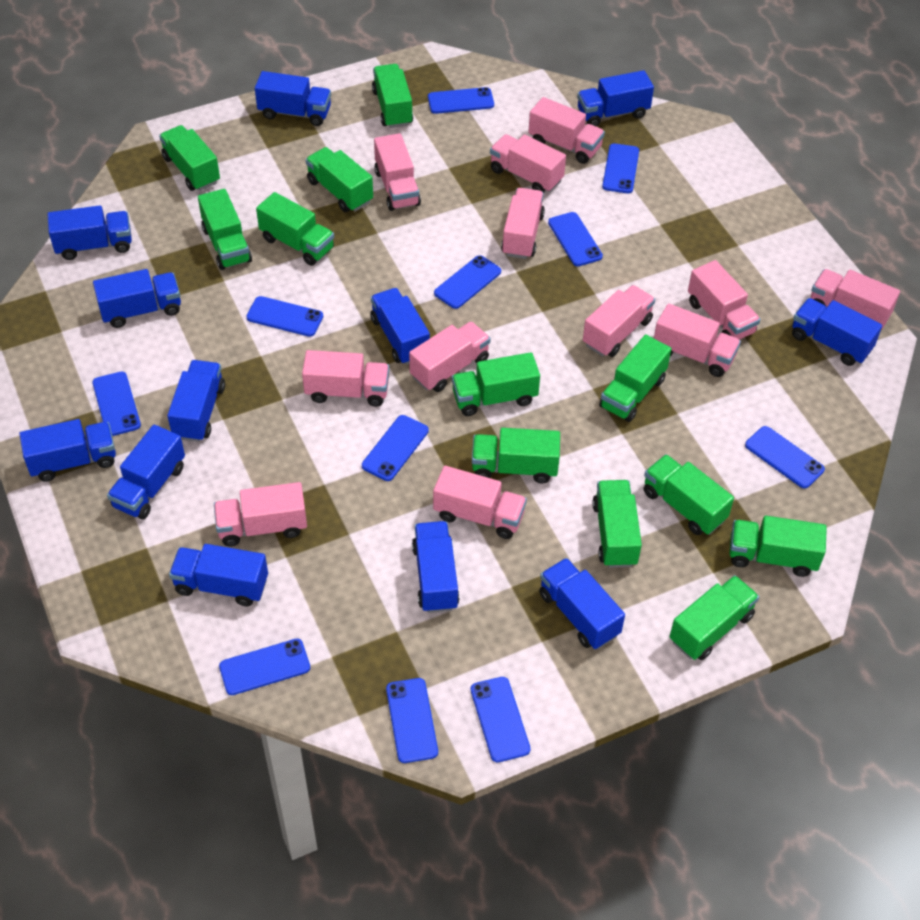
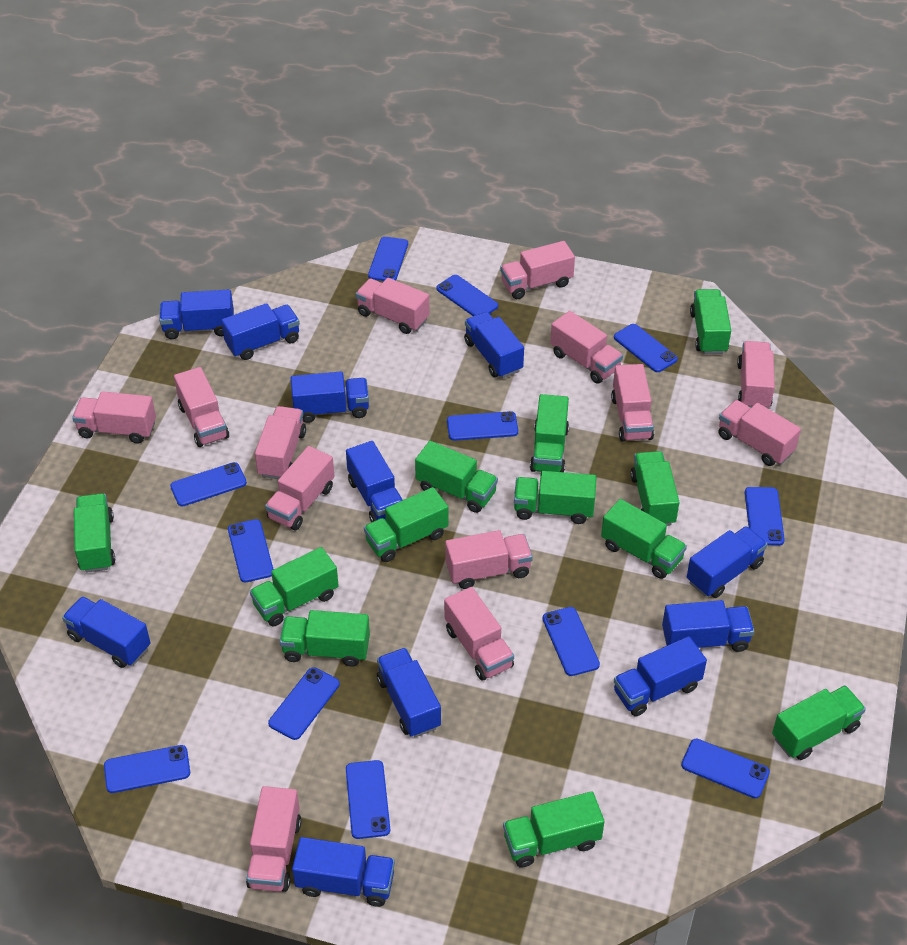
blue phone: [92,371,141,436] [219,639,310,695] [246,296,323,337] [362,415,429,481] [386,678,438,763] [428,87,494,114] [434,255,501,309] [471,677,531,762] [548,212,603,266] [602,144,639,193] [745,426,825,488] = 11 -> [104,745,190,793] [170,462,247,506] [228,519,274,582] [268,667,339,740] [346,760,390,839] [368,237,408,281] [436,275,498,316] [447,411,518,441] [543,607,600,676] [614,324,678,372] [681,738,770,798] [745,487,785,546] = 12
blue truck: [19,419,116,482] [48,205,132,260] [93,269,181,328] [107,425,185,520] [167,360,225,442] [169,544,268,606] [255,71,331,126] [370,288,430,365] [412,521,460,613] [539,558,625,649] [577,70,654,127] [792,298,882,366] = 12 -> [62,596,151,668] [159,289,234,339] [221,303,300,360] [291,371,369,423] [292,837,395,907] [346,441,403,522] [377,648,441,737] [464,312,524,378] [614,636,707,716] [662,600,754,652] [687,526,767,598] = 11
pink truck: [214,482,307,546] [302,350,389,407] [374,133,421,211] [409,321,491,392] [433,466,527,539] [490,134,566,192] [501,188,545,259] [529,97,605,164] [583,285,655,357] [654,304,741,377] [688,260,760,340] [811,269,900,330] = 12 -> [72,391,156,444] [174,367,229,447] [246,786,301,892] [255,406,306,479] [265,446,334,531] [356,278,430,334] [444,587,514,681] [445,530,533,589] [500,241,575,299] [550,311,623,384] [611,364,654,442] [719,400,801,466] [737,341,775,408] = 13

